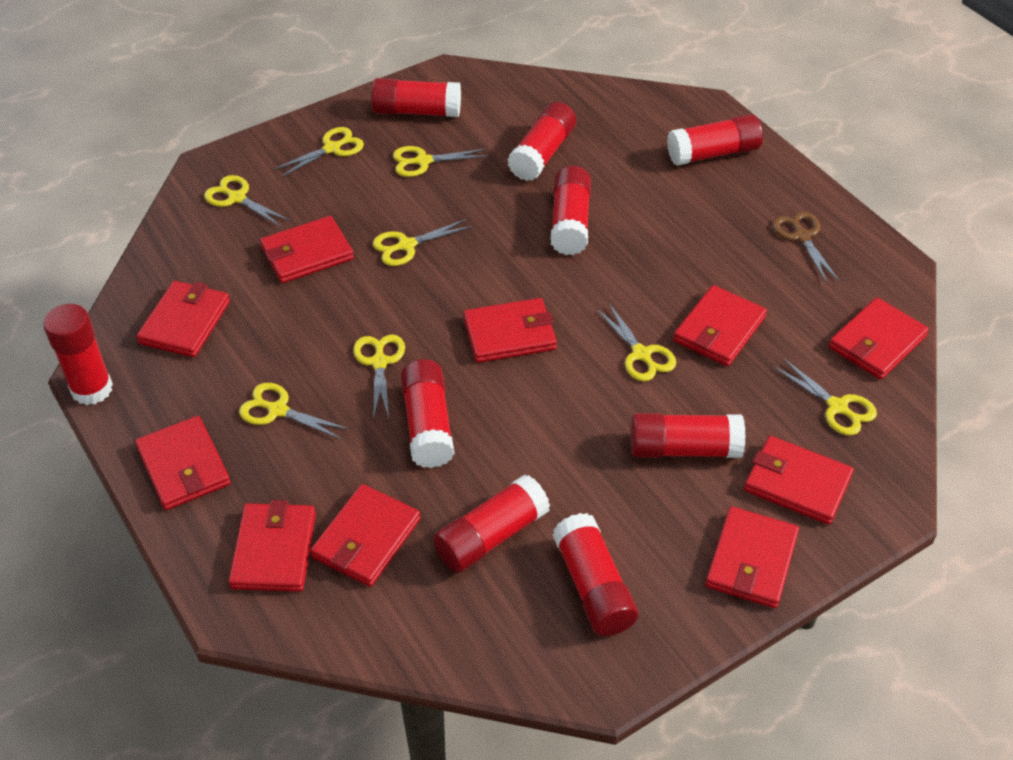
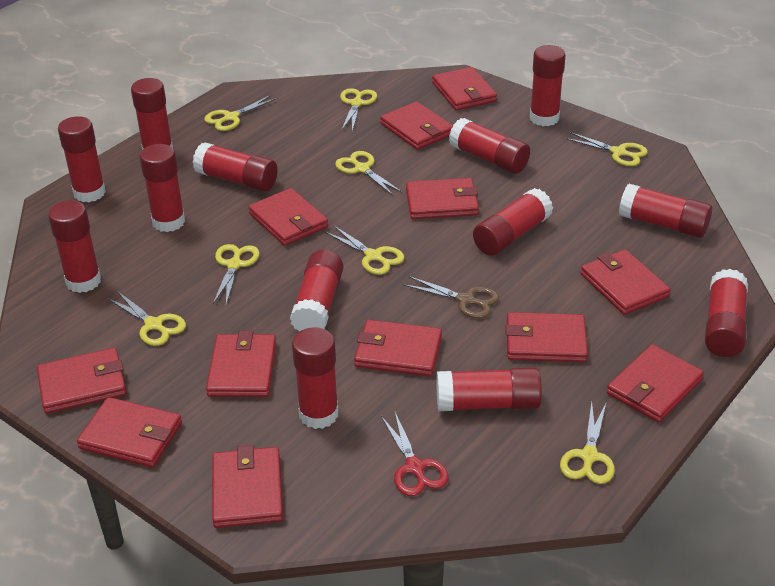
red glue stick: [43,304,113,405] [371,78,461,117] [400,359,455,468] [433,474,550,573] [507,102,576,181] [551,166,591,255] [553,513,639,636] [630,413,746,458] [667,114,763,166] = 9 -> [48,200,101,293] [58,116,106,202] [131,78,173,150] [140,144,185,232] [193,142,278,191] [290,250,343,332] [292,327,339,429] [436,367,542,411] [449,118,530,174] [473,188,553,256] [530,45,566,126] [619,184,712,238] [705,269,748,357] = 13
red scissors: none = 0 -> [381,412,448,496] = 1
red wallet: [135,416,231,510] [136,281,230,357] [228,500,316,592] [260,216,354,283] [310,484,421,587] [463,298,557,363] [673,285,767,366] [705,506,799,608] [744,436,854,525] [829,298,929,380] = 10 -> [37,348,126,414] [77,397,182,467] [206,331,276,397] [212,445,283,528] [248,188,328,246] [354,320,442,376] [380,101,453,150] [406,178,479,219] [432,67,497,110] [505,312,588,362] [581,249,670,315] [607,344,704,422] = 12

